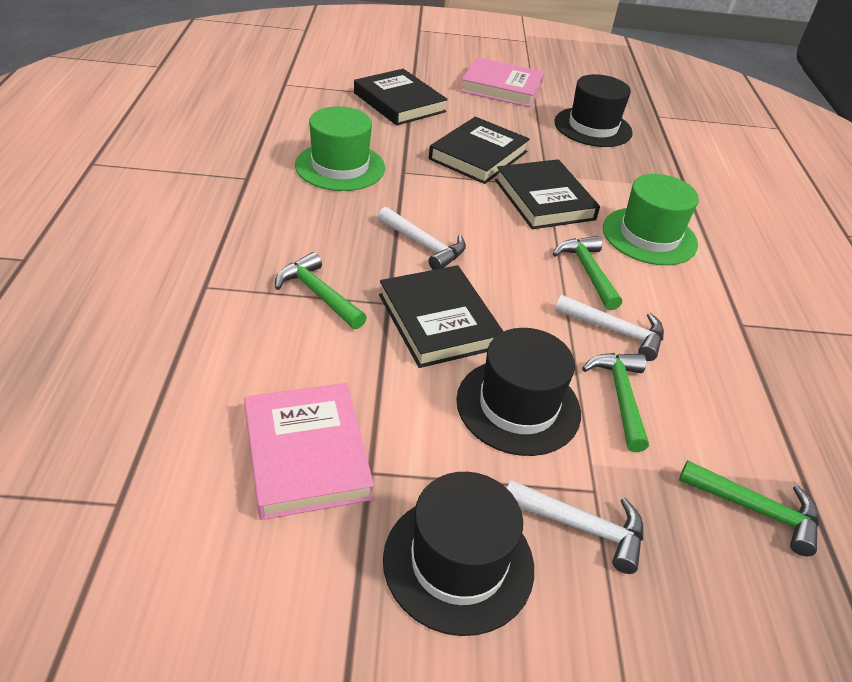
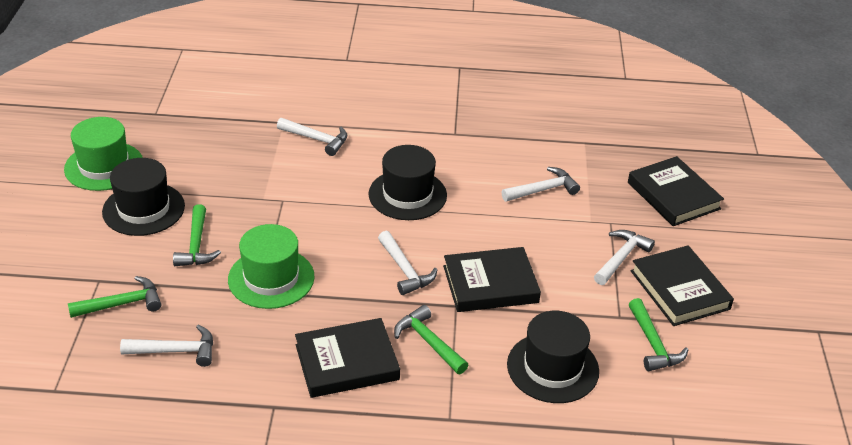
pink book: [244,383,374,520] [460,57,545,107] = 2 -> none = 0
white hammer: [378,207,466,270] [507,480,643,574] [555,295,664,361] = 3 -> [120,324,213,367] [277,118,347,156] [378,231,437,295] [502,167,580,202] [594,230,655,285] = 5

